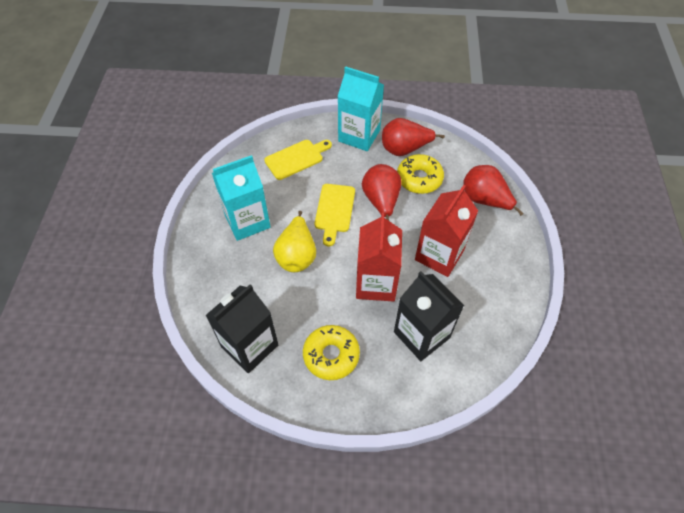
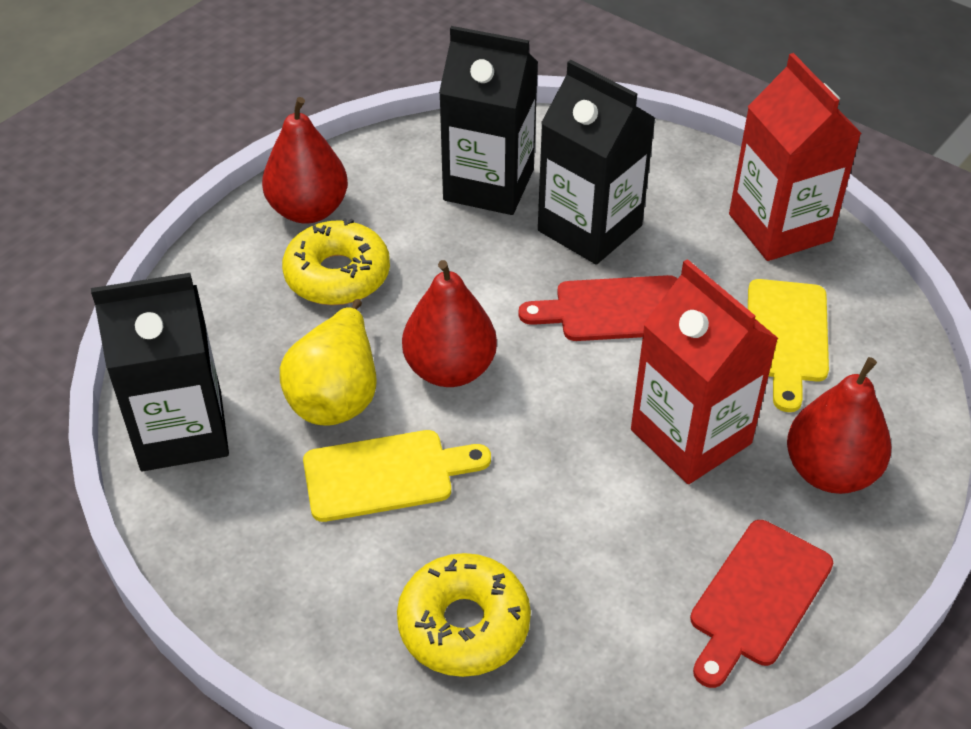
black carton: [205,284,278,373] [394,271,464,361] = 2 -> [91,273,229,471] [439,26,538,215] [538,60,656,265] = 3
red cutting board: none = 0 -> [518,275,678,341] [690,520,833,688] = 2
turquoise carton: [212,155,271,241] [338,66,384,151] = 2 -> none = 0

